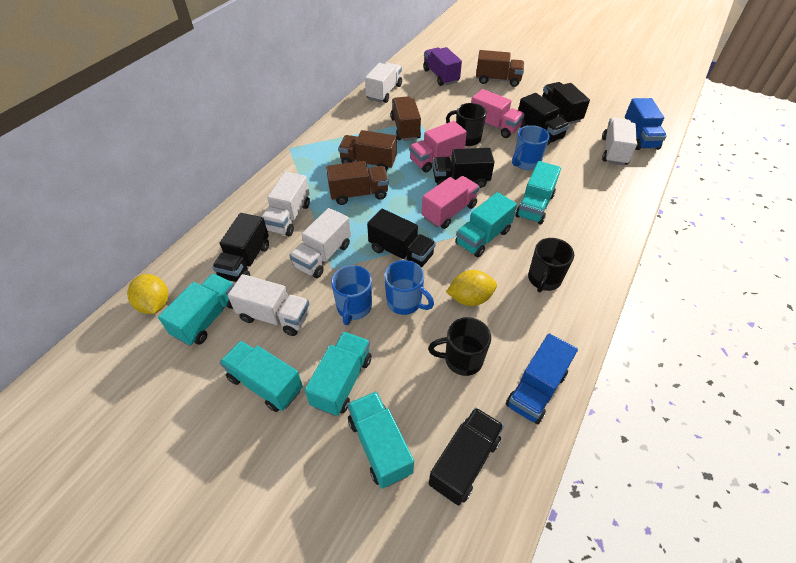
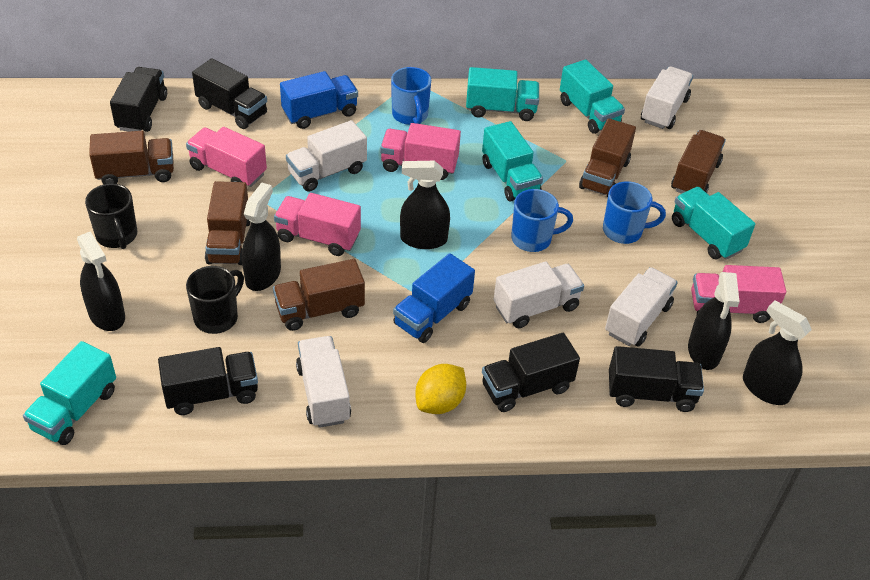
black mug: [428,317,491,376] [446,103,486,146] [528,238,574,293] = 3 -> [85,184,137,249] [186,266,244,334] = 2
black spray bottle: none = 0 -> [77,231,125,331] [242,183,281,291] [400,161,450,249] [688,272,740,370] [743,300,812,405] = 5
black truck: [212,213,269,282] [367,209,436,267] [429,407,504,506] [433,148,494,188] [518,93,569,145] [542,82,590,124] = 6 -> [110,67,167,132] [158,347,258,415] [192,58,267,129] [482,333,580,412] [609,346,704,412] = 5
brown truck: [326,161,389,205] [338,130,397,171] [391,96,421,141] [476,50,524,87] = 4 -> [89,131,174,184] [205,181,250,265] [273,259,365,331] [579,118,636,197] [671,130,726,194] = 5
pink truck: [409,121,467,172] [422,176,479,229] [471,89,525,138] = 3 -> [186,127,267,187] [274,193,361,256] [380,123,461,180] [691,265,786,323] = 4
purple truck: [423,47,462,86] = 1 -> none = 0
turquoise truck: [158,273,235,346] [220,341,303,412] [305,332,372,416] [347,391,414,488] [455,192,517,257] [516,161,561,224] = 6 -> [23,341,116,445] [466,67,539,121] [482,121,543,202] [560,60,625,134] [672,187,755,260] = 5
yellow lemon: [127,274,168,314] [446,270,497,306] = 2 -> [415,364,466,414] = 1

